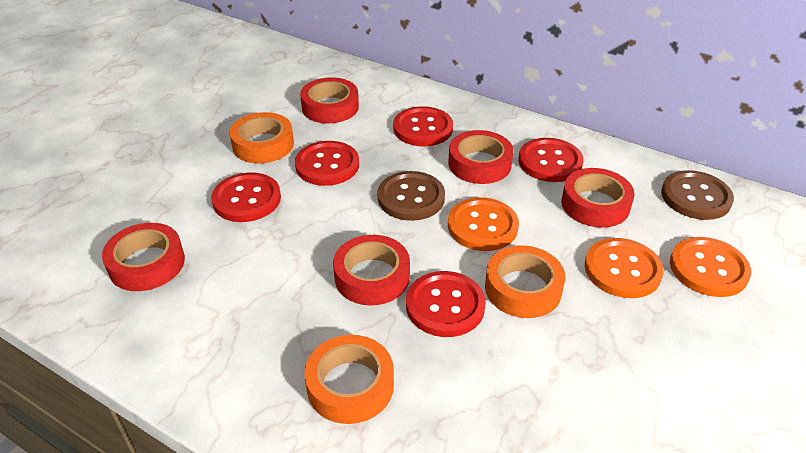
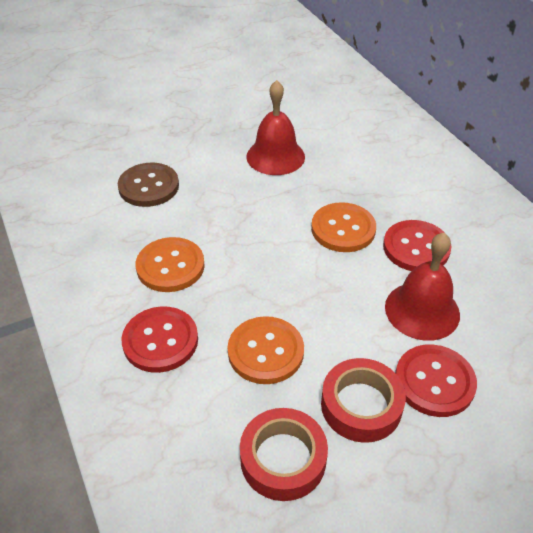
brown button: [377,171,445,221] [661,170,734,220] = 2 -> [118,163,179,207] = 1
orange tape: [229,112,294,163] [304,335,394,424] [485,245,565,318] = 3 -> none = 0
red bell: none = 0 -> [247,80,305,175] [385,233,460,341] = 2
red button: [211,173,281,222] [295,141,359,186] [393,106,453,146] [406,271,486,337] [518,138,584,182] = 5 -> [121,306,198,373] [383,220,451,271] [395,344,477,417] = 3
red tape: [102,223,185,291] [300,77,359,123] [333,235,410,306] [448,130,513,184] [561,168,635,228] = 5 -> [240,408,328,501] [321,358,406,443] = 2

